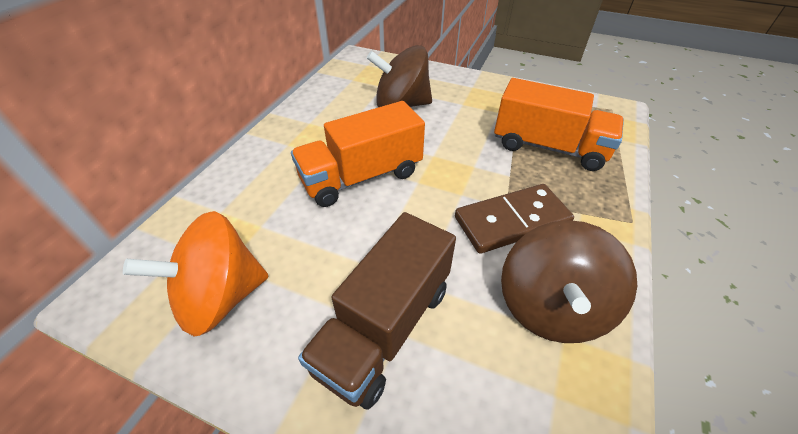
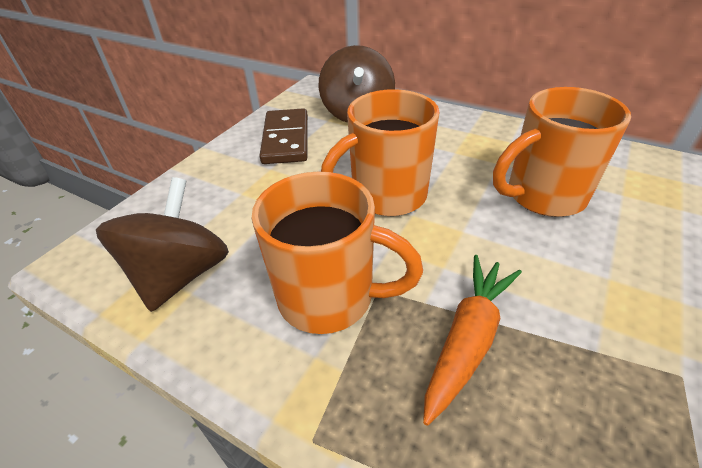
brown truck: [298,212,456,410] = 1 -> none = 0
orange carrot: none = 0 -> [423,255,522,426] = 1
orange mug: none = 0 -> [252,172,423,334] [321,89,440,216] [493,87,631,217] = 3
orange spinning top: [123,211,269,336] = 1 -> none = 0
orange truck: [291,101,425,207] [494,78,624,171] = 2 -> none = 0

